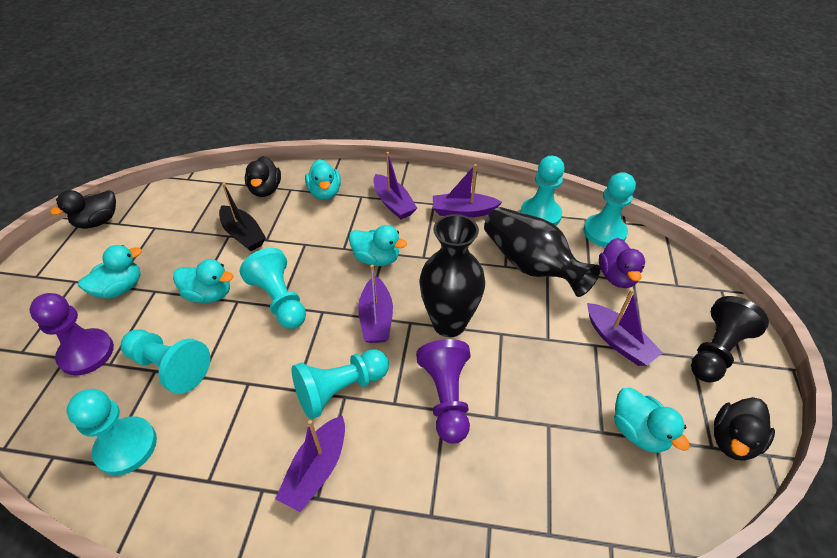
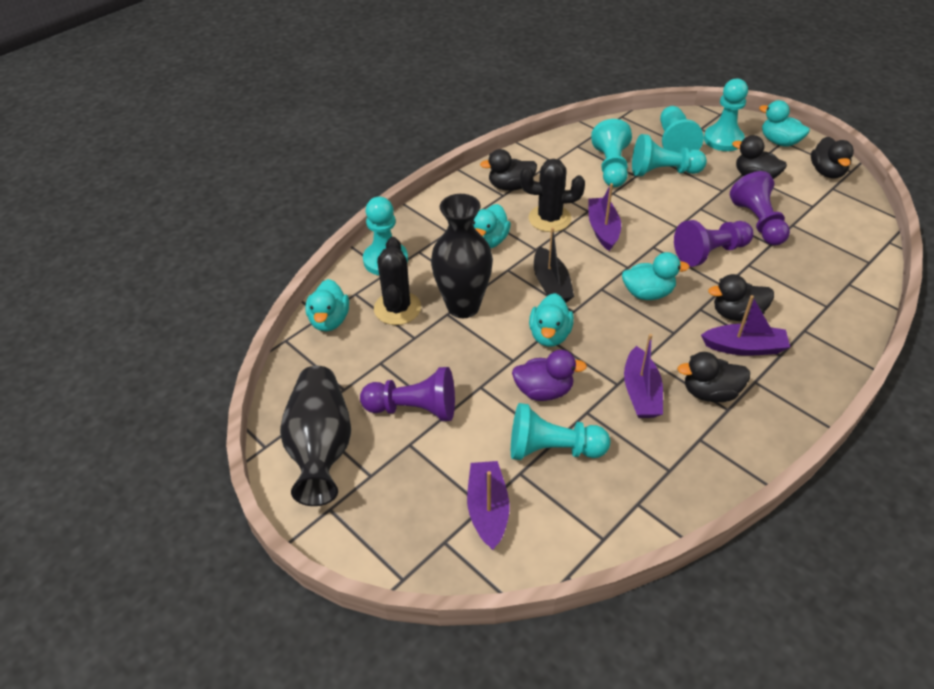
black cactus: none = 0 -> [374,237,421,325] [520,159,585,232] = 2
black duck: [50,190,116,229] [245,156,281,197] [714,397,775,461] = 3 -> [480,149,537,191] [677,352,750,402] [708,274,774,321] [732,135,787,179] [811,137,854,179] = 5
black pawn: [691,296,769,383] = 1 -> none = 0
purple boat: [275,416,345,512] [358,265,393,343] [373,152,417,219] [433,164,502,218] [587,289,663,366] = 5 -> [467,461,509,550] [589,183,621,251] [624,334,663,418] [701,295,790,356] = 4
purple pawn: [29,293,114,375] [416,339,471,444] = 2 -> [360,367,455,421] [674,220,754,267] [730,171,790,245] = 3

